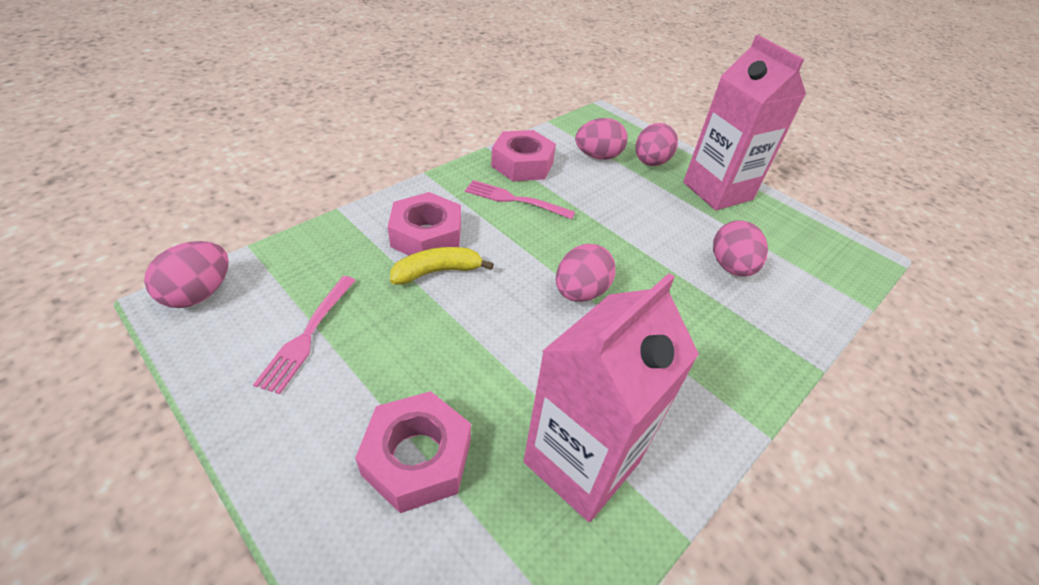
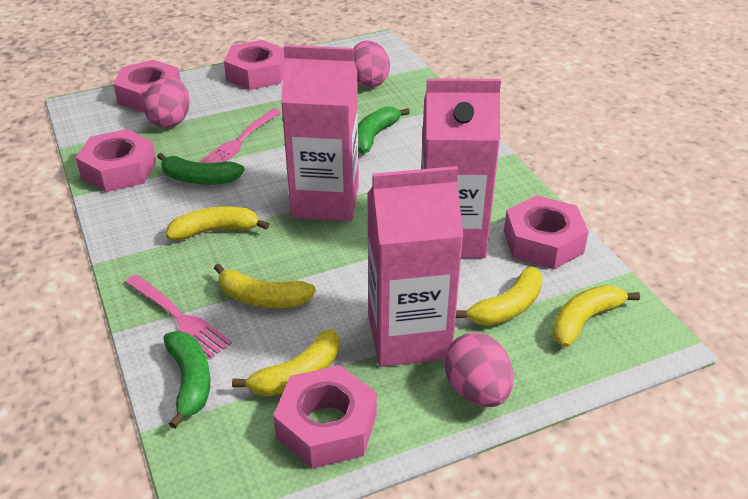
green banana: none = 0 -> [157,153,245,185] [163,331,210,429] [358,107,410,154] = 3
pink carton: [524,273,699,522] [683,35,806,210] = 2 -> [281,45,359,222] [367,166,463,367] [421,78,501,258] = 3
pink egg: [144,241,229,308] [556,244,615,302] [575,118,628,160] [636,123,678,166] [713,220,768,277] = 5 -> [143,77,190,128] [353,41,390,88] [444,332,514,407] = 3
pink nut: [355,391,471,513] [388,192,461,255] [491,130,556,181] = 3 -> [76,129,156,192] [114,60,181,113] [224,40,285,90] [273,365,377,468] [504,195,589,269] = 5
yellow banana: [390,247,494,285] = 1 -> [166,206,269,240] [214,264,316,308] [232,329,339,397] [456,266,543,326] [552,285,640,347] = 5

